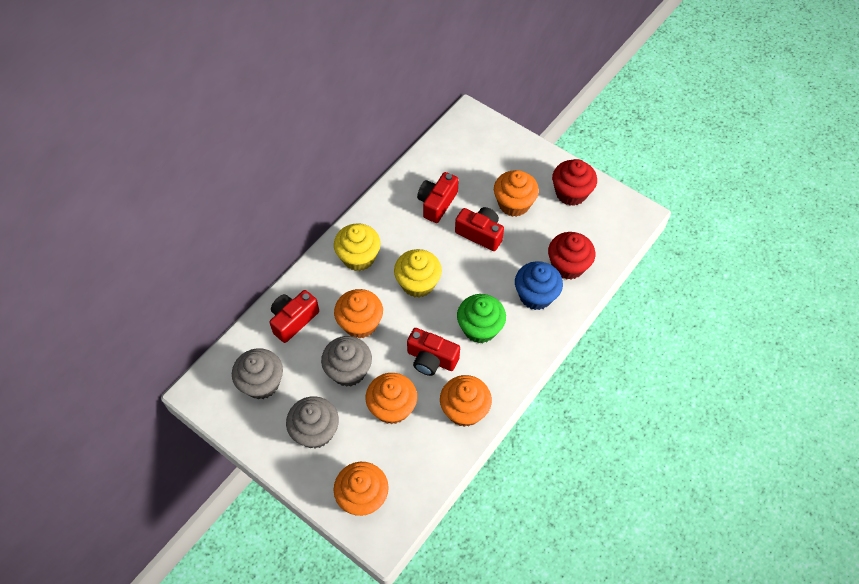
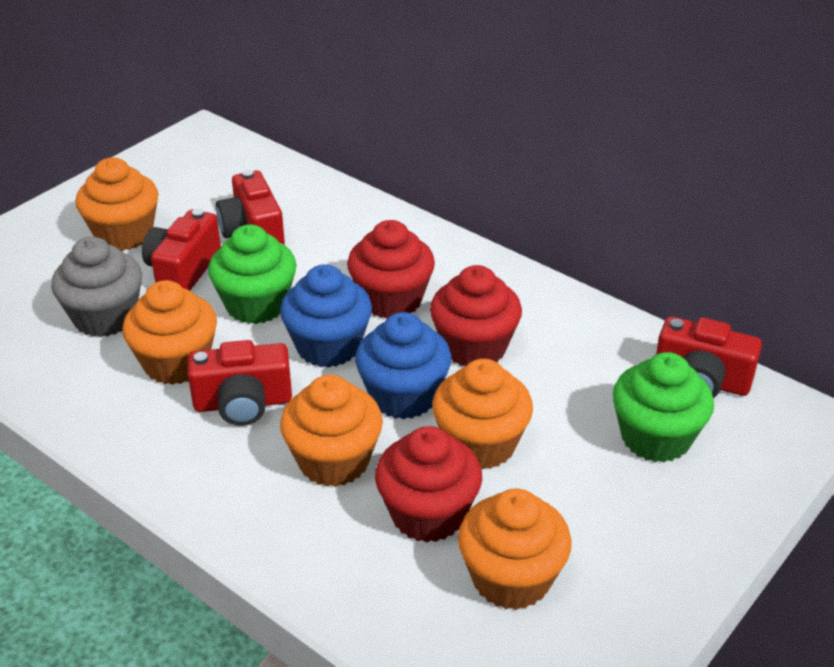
blue cupcake: [515,261,563,310] = 1 -> [280,264,372,368] [355,312,452,419] = 2
green cupcake: [457,294,506,343] = 1 -> [208,224,297,324] [612,352,714,463] = 2
grey cupcake: [232,348,283,400] [286,396,339,449] [321,336,372,387] = 3 -> [51,237,142,337] = 1
red cupcake: [548,232,595,280] [552,159,597,206] = 2 -> [347,220,435,319] [375,426,482,543] [430,265,522,366] = 3
yellow cupcake: [334,223,381,271] [394,249,442,298] = 2 -> none = 0

